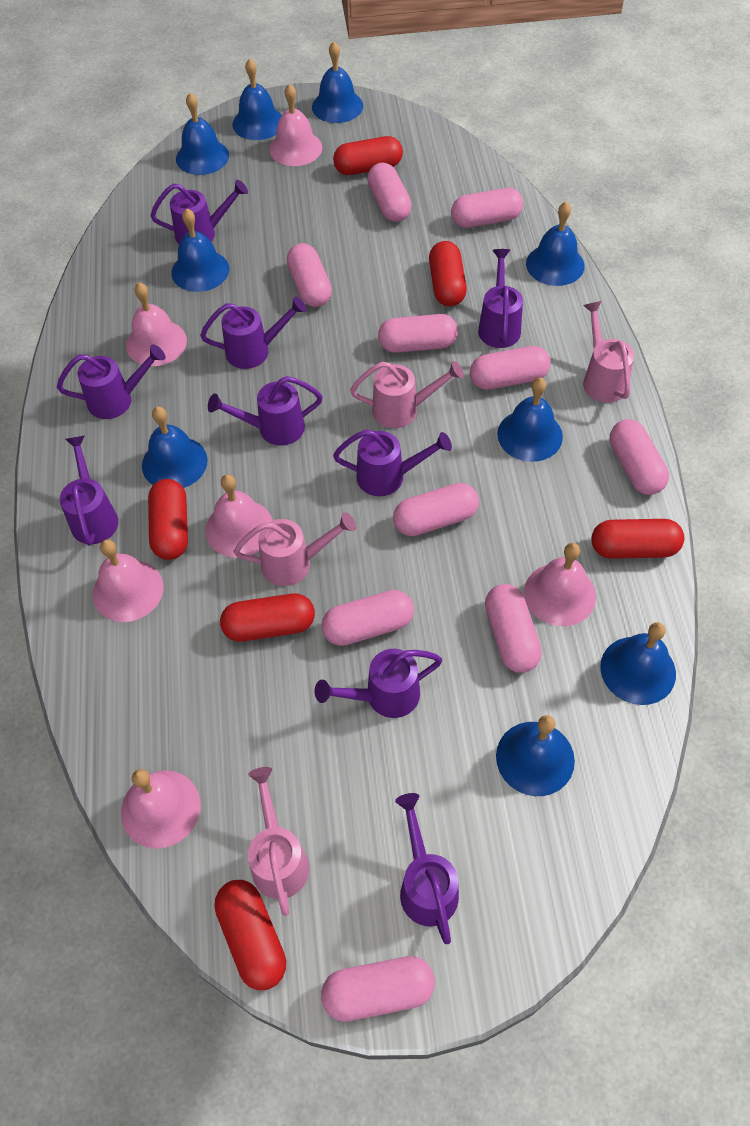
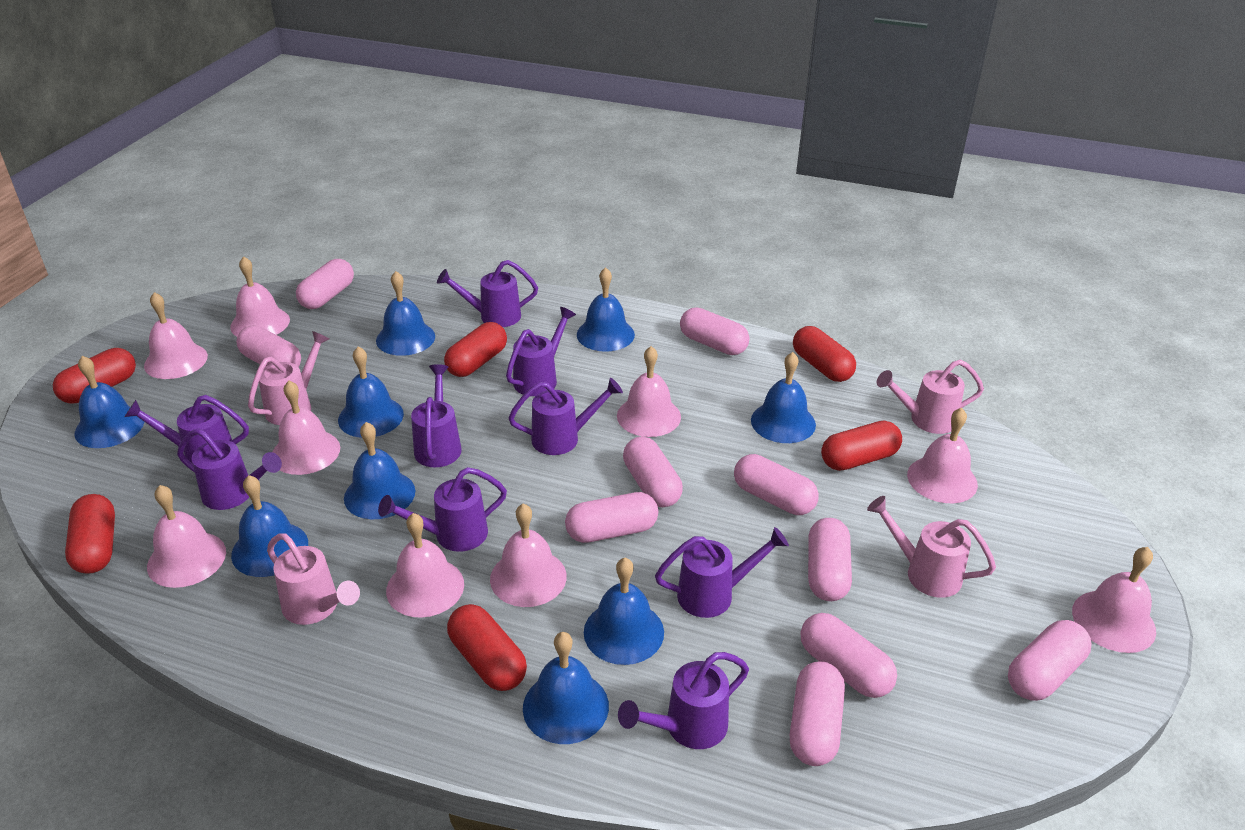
pink bell: [93,539,164,622] [121,769,201,849] [126,283,187,366] [205,474,273,558] [269,84,322,166] [524,543,596,626] = 6 -> [144,292,208,379] [147,485,226,588] [230,256,290,337] [273,381,340,475] [386,513,464,618] [490,504,567,607] [617,346,681,437] [907,408,978,503] [1072,547,1156,653] = 9

